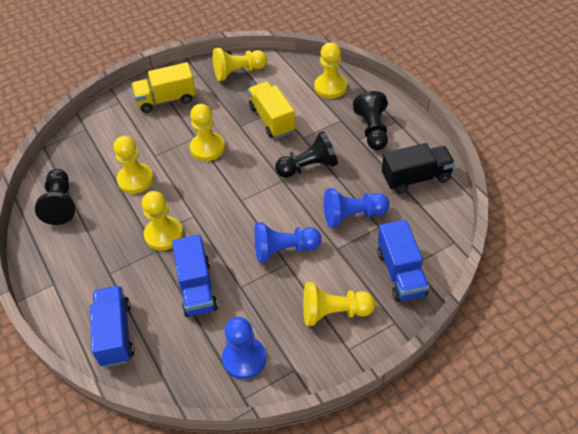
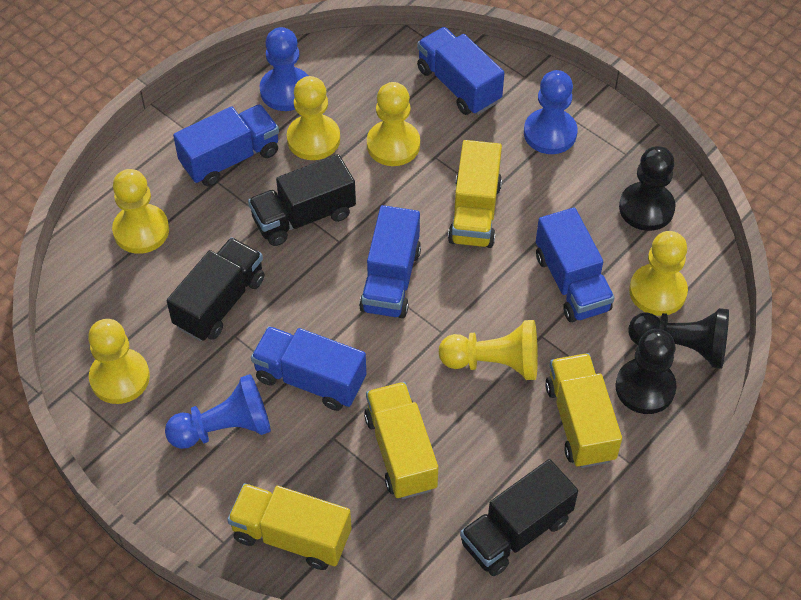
black truck: [382,143,455,194] = 1 -> [167,237,264,341] [248,154,356,246] [460,459,578,576] = 3
blue truck: [90,286,134,367] [172,235,218,317] [377,220,429,302] = 3 -> [173,104,279,187] [251,326,366,411] [359,205,421,318] [417,27,504,115] [536,208,615,322] = 5
yellow truck: [131,62,196,113] [248,81,296,138] = 2 -> [227,483,351,570] [364,382,438,499] [448,140,502,248] [545,353,622,468] = 4

